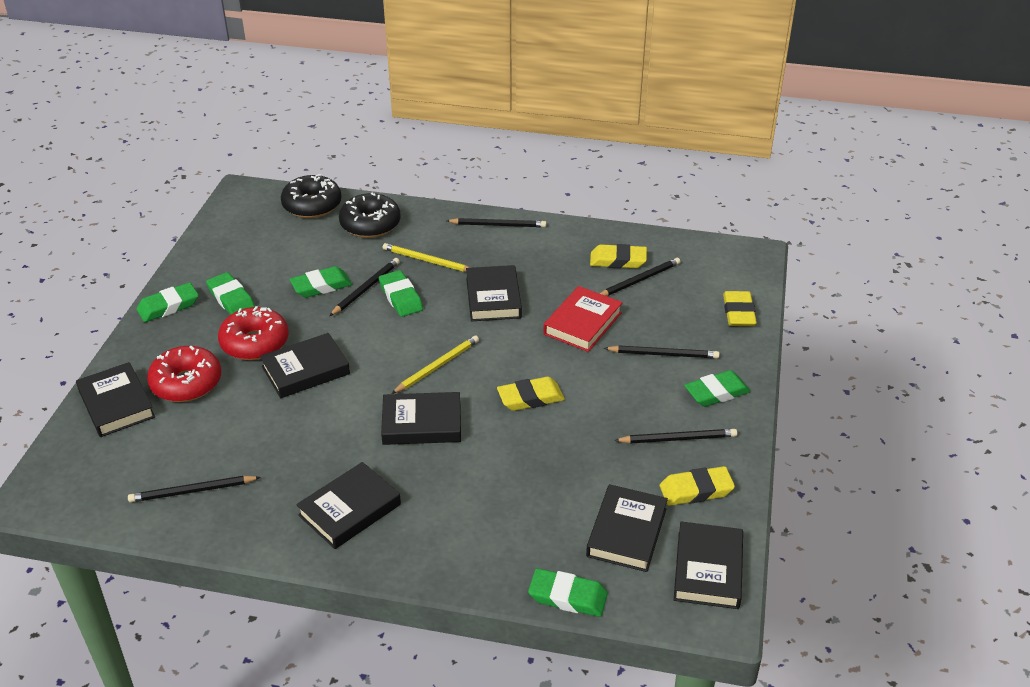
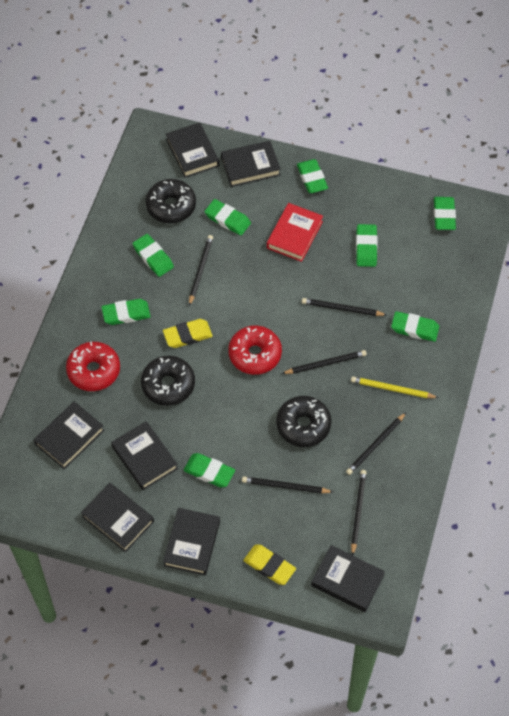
black donut: [281,174,342,218] [339,193,400,238] = 2 -> [141,356,195,406] [146,179,196,223] [276,396,331,447] = 3
green eraser: [137,282,198,322] [206,272,255,315] [290,266,352,298] [379,270,423,317] [528,568,608,617] [684,370,751,407] = 6 -> [102,299,151,325] [132,234,174,277] [184,453,235,487] [204,199,251,236] [297,159,328,193] [356,224,378,267] [391,311,439,342] [434,197,456,230] = 8
yellow eraser: [497,377,565,411] [590,244,647,268] [660,466,735,506] [723,291,757,326] = 4 -> [163,319,213,348] [243,544,296,585] = 2
yellow pencil: [383,243,470,272] [391,335,479,394] = 2 -> [351,376,439,398] = 1

